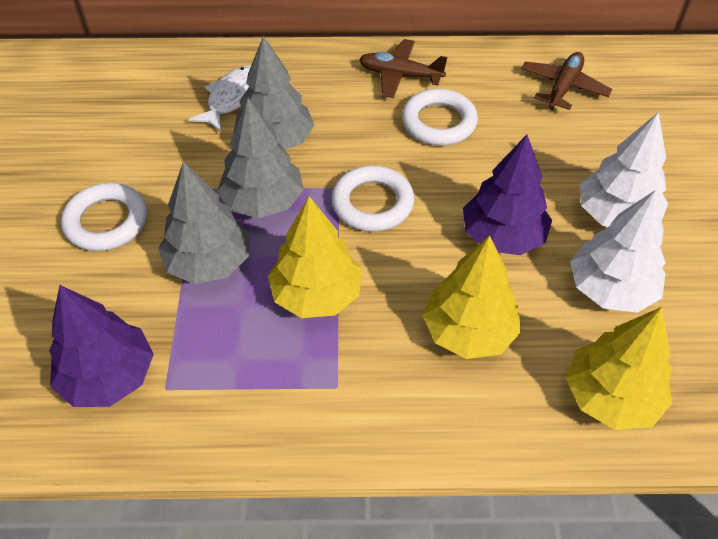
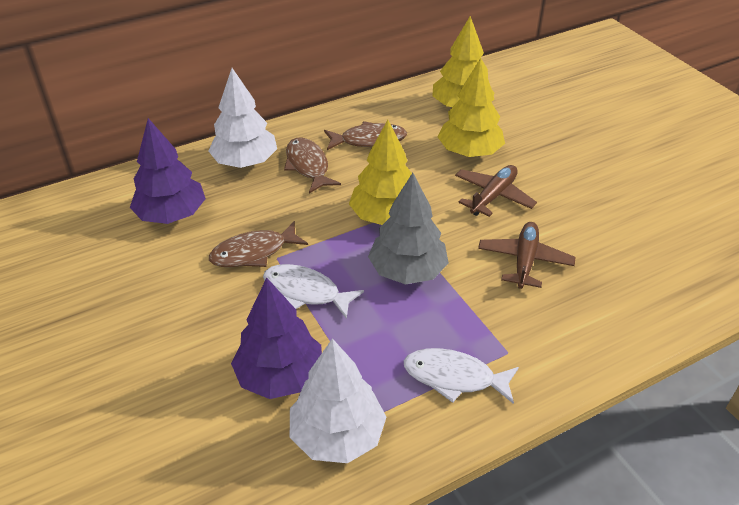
brown fish: none = 0 -> [209,221,308,267] [284,137,341,193] [324,121,407,150] = 3
grey tree: [158,162,249,284] [217,98,304,218] [233,36,314,150] = 3 -> [368,173,449,285] = 1
white fish: [188,65,251,132] = 1 -> [263,264,364,319] [404,348,519,404] = 2
white ring: [61,183,147,251] [331,165,414,232] [402,89,478,146] = 3 -> none = 0

